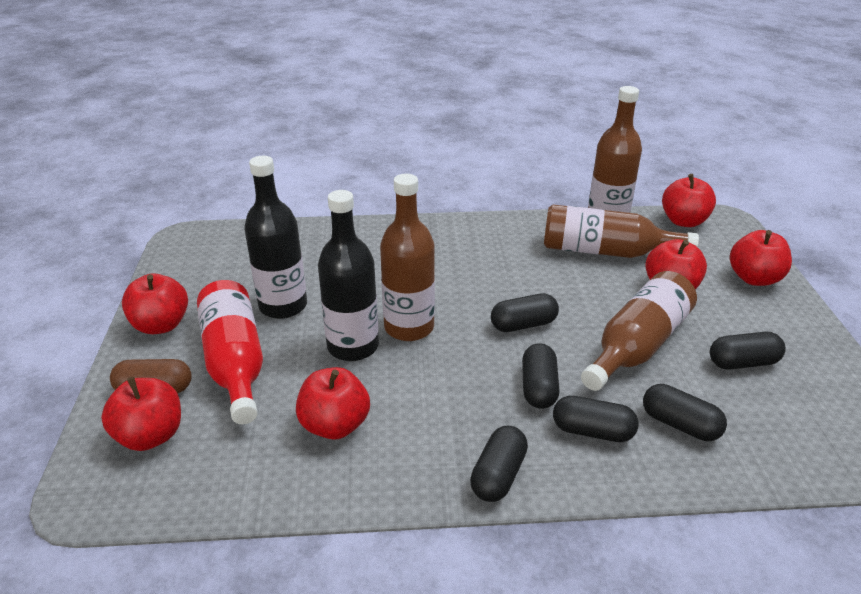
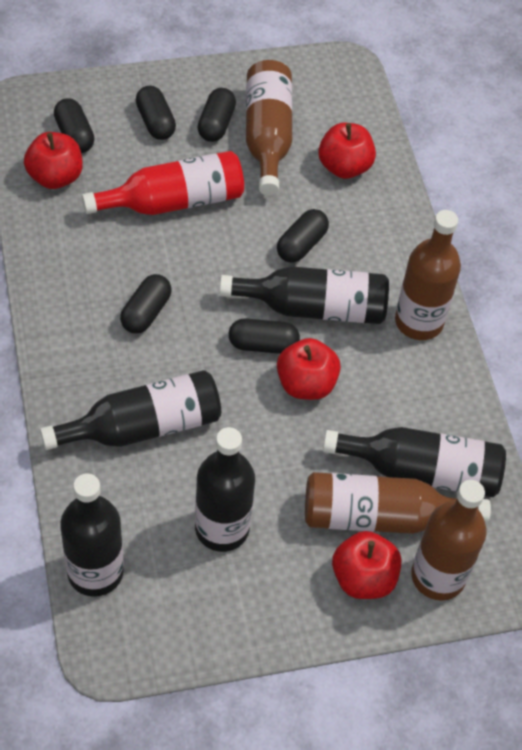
black bottle: [244,156,307,319] [318,190,379,361] = 2 -> [40,370,221,450] [60,473,124,597] [195,427,255,552] [220,266,389,324] [323,427,506,497] = 5
brown capsule: [110,359,192,393] = 1 -> none = 0
red apple: [101,377,181,451] [122,273,188,334] [296,367,370,439] [645,239,707,289] [662,174,716,227] [730,230,792,286] = 6 -> [24,132,83,189] [277,338,341,400] [318,123,376,179] [332,531,402,599] = 4

